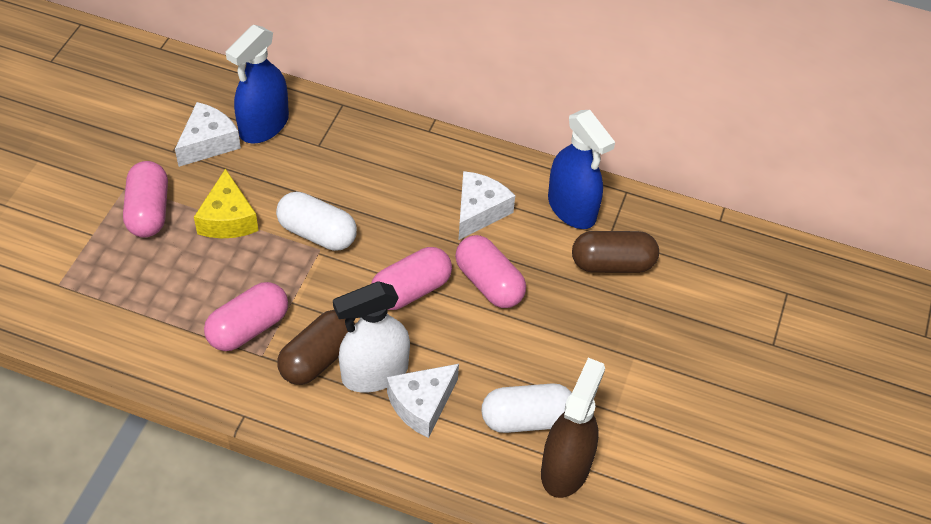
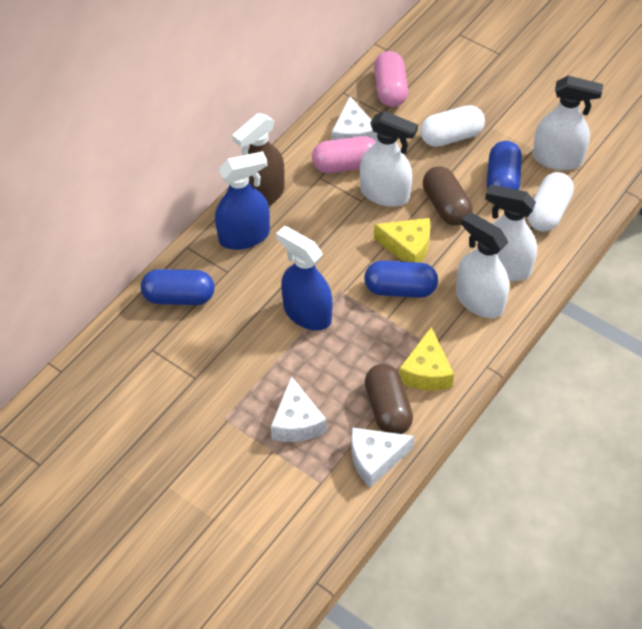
blue capsule: none = 0 -> [141,269,214,305] [364,261,438,298] [487,141,522,190] = 3
pink capsule: [123,161,168,237] [204,282,288,351] [371,247,452,310] [455,235,526,308] = 4 -> [312,136,376,173] [374,51,408,107] = 2
white spray bottle: [333,281,410,393] = 1 -> [360,111,418,207] [456,212,509,318] [485,185,537,281] [533,76,603,170] = 4
yellow cheese: [194,169,259,238] = 1 -> [374,218,431,263] [399,327,454,391] = 2

